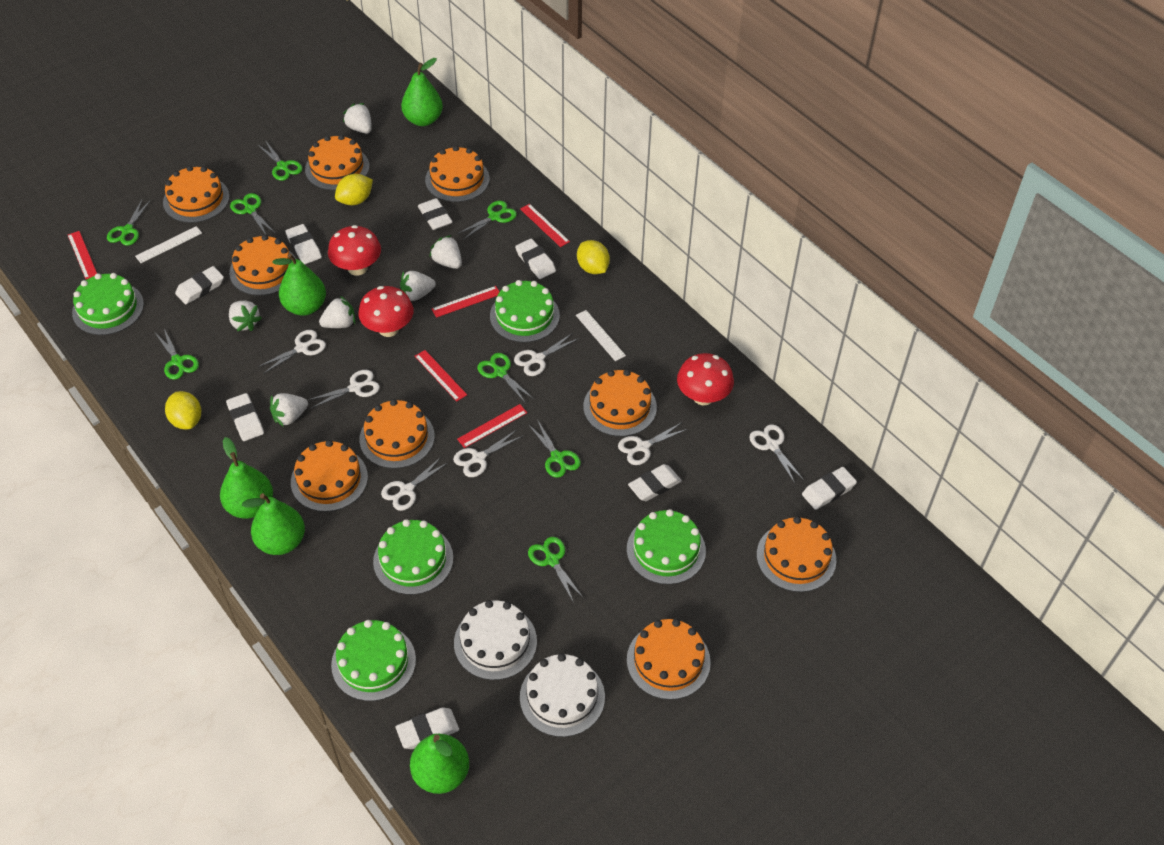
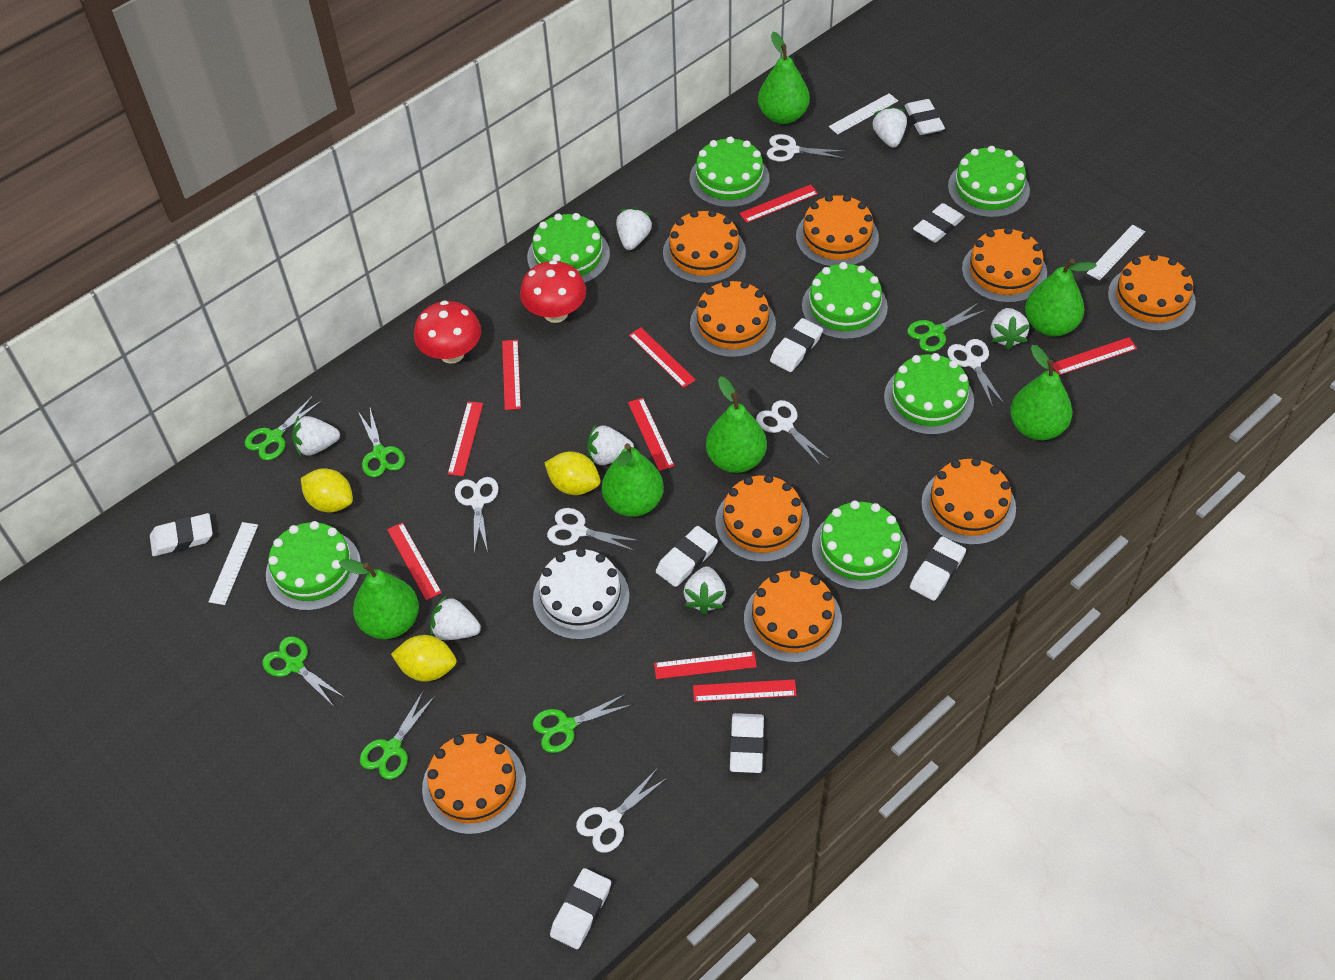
green cake: [72,273,144,335] [331,620,416,701] [373,519,453,595] [490,280,560,343] [627,509,706,585] = 5 -> [266,521,361,611] [527,213,610,283] [690,137,769,208] [802,262,888,340] [812,501,908,590] [884,353,974,435] [948,146,1030,218] = 7
green pear: [220,437,273,519] [242,493,305,555] [272,253,326,316] [401,58,443,126] [410,734,469,794] = 5 -> [339,559,419,639] [602,443,664,517] [706,376,767,473] [758,32,810,124] [1010,345,1072,440] [1025,259,1097,337] = 6
green scissors: [107,200,151,246] [155,329,199,380] [230,193,275,235] [257,140,302,181] [457,201,517,240] [477,353,534,402] [528,421,581,478] [528,537,583,603] = 8 -> [245,396,321,460] [262,636,344,705] [358,408,405,477] [360,691,435,779] [533,694,631,753] [907,303,986,352] = 6
red mushroom: [328,225,381,276] [358,286,414,337] [677,353,734,405] = 3 -> [414,300,481,364] [520,260,586,323] = 2
red ruler: [68,231,97,279] [415,350,467,401] [432,286,499,318] [457,404,527,448] [520,204,570,247] = 5 -> [387,522,442,600] [448,401,483,476] [502,340,521,410] [628,398,674,471] [629,327,696,388] [654,651,757,679] [693,679,797,702] [739,184,818,223] [1053,337,1137,375] = 9
white cake: [454,600,537,680] [520,653,605,737] = 2 -> [533,548,629,640] = 1
white ruler: [135,226,202,263] [576,310,626,361] = 2 -> [208,522,258,605] [829,93,898,135] [1087,225,1145,281] = 3
white scissors: [258,330,326,374] [308,370,380,408] [381,456,449,511] [453,430,523,477] [514,333,579,376] [618,422,688,465] [749,424,804,483] = 7 -> [455,477,499,553] [547,508,640,551] [576,769,667,853] [756,400,829,465] [767,134,844,162] [947,339,1004,407] = 6
white strawberry: [229,301,262,331] [270,393,308,427] [319,296,355,328] [343,103,372,134] [400,271,436,301] [429,235,462,269] = 6 -> [292,415,340,456] [430,595,481,640] [587,424,634,465] [616,207,653,250] [683,566,726,614] [872,106,907,148] [990,308,1030,350] = 7

